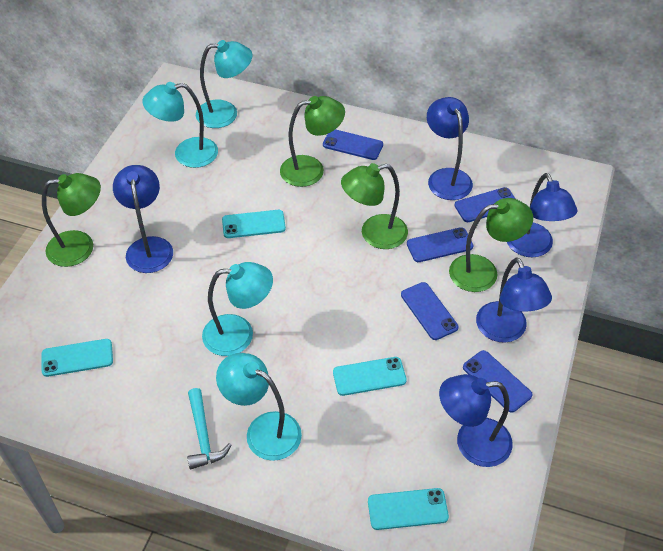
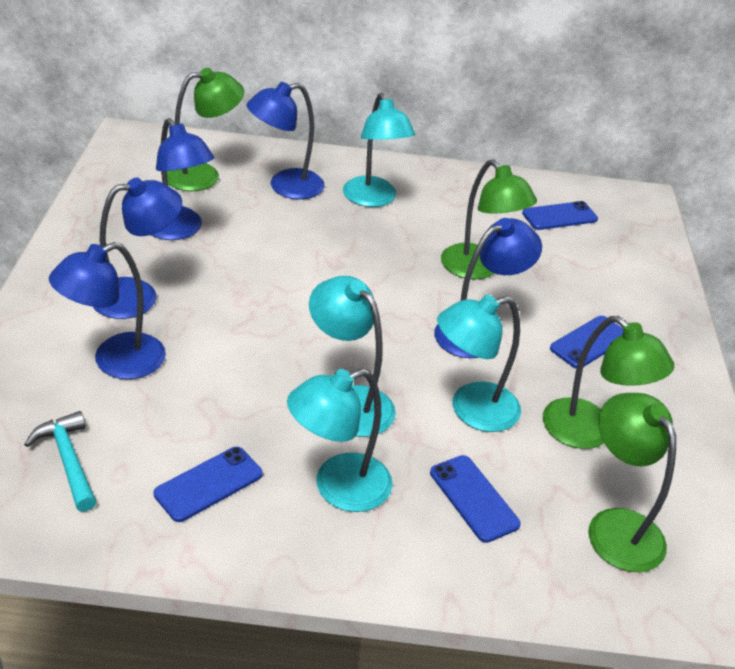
blue phone: [323,129,383,160] [401,282,458,340] [407,227,474,262] [454,187,516,222] [463,350,533,413] = 5 -> [154,447,263,522] [430,455,521,543] [522,201,598,230] [550,316,623,368] = 4
turquoise phone: [41,339,113,377] [222,210,286,238] [333,357,407,396] [368,488,449,530] = 4 -> none = 0

